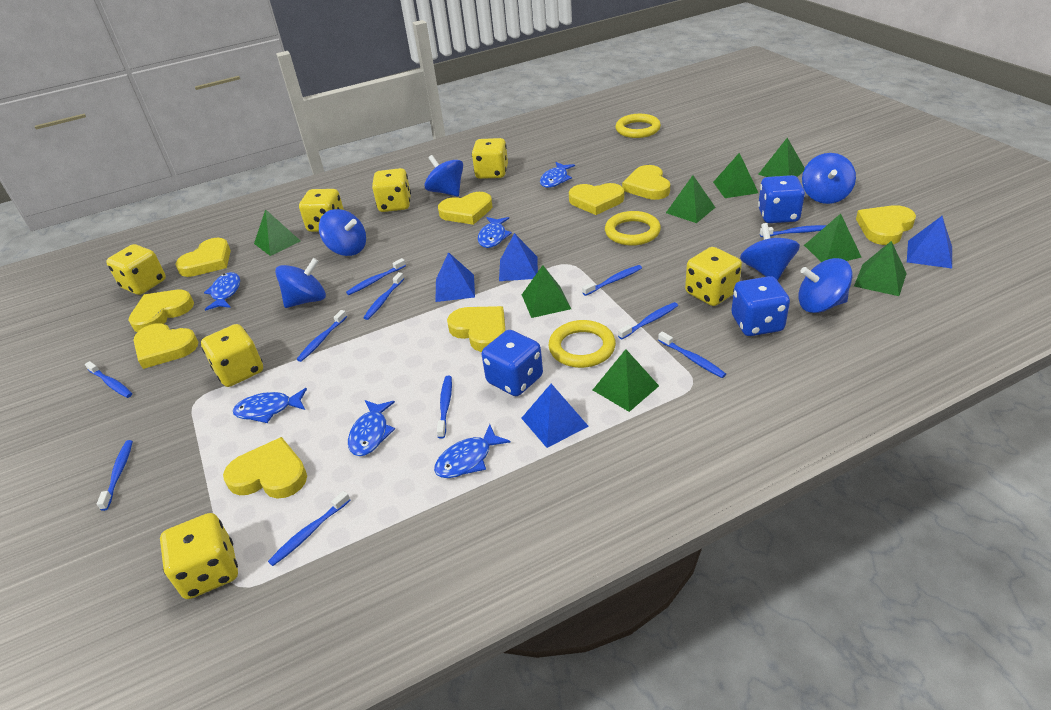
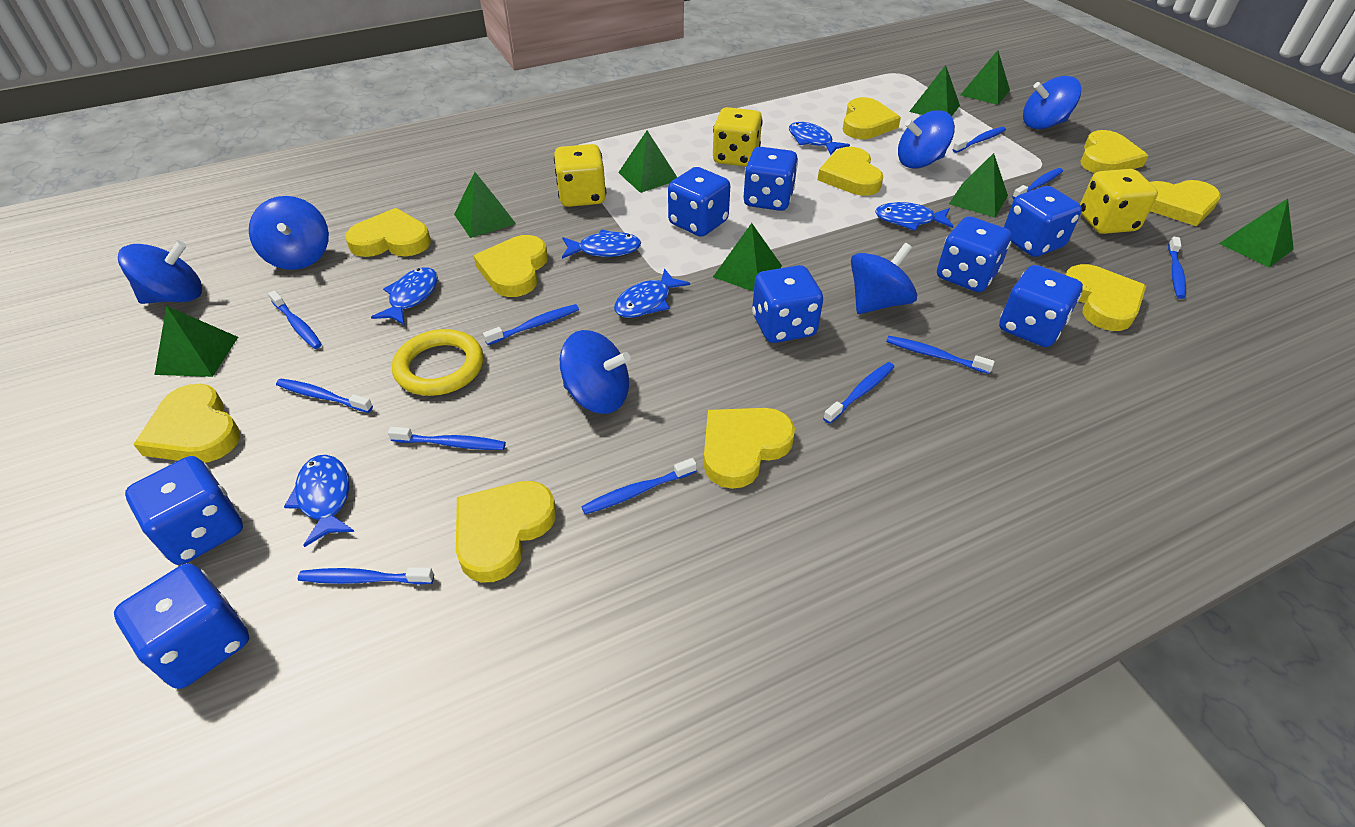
blue dice: [482,330,543,396] [731,276,790,336] [758,175,805,223] = 3 -> [114,564,249,689] [125,456,243,565] [668,167,730,237] [743,147,798,211] [752,265,823,343] [937,216,1012,292] [999,265,1083,347] [1004,186,1082,257] = 8
blue pyramid: [435,252,475,302] [499,233,538,281] [521,384,589,448] [907,216,952,268] = 4 -> none = 0
yellow dice: [106,244,166,295] [160,513,238,599] [201,324,263,387] [299,189,344,232] [372,168,411,212] [472,138,508,179] [685,247,742,306] = 7 -> [554,144,606,207] [713,107,763,167] [1080,169,1158,234] = 3
yellow heart: [128,290,194,332] [133,323,198,369] [175,238,231,277] [223,437,307,499] [438,192,493,225] [447,306,505,352] [569,183,624,215] [622,165,670,200] [856,205,916,245] = 9 -> [133,384,240,463] [345,208,431,257] [456,481,556,583] [474,235,548,297] [704,408,795,489] [818,147,883,196] [843,97,901,139] [1065,264,1146,331] [1080,130,1148,173] [1150,180,1221,226] = 10
yellow ring: [549,320,616,368] [605,211,661,246] [615,114,661,138] = 3 -> [392,329,483,396] = 1

